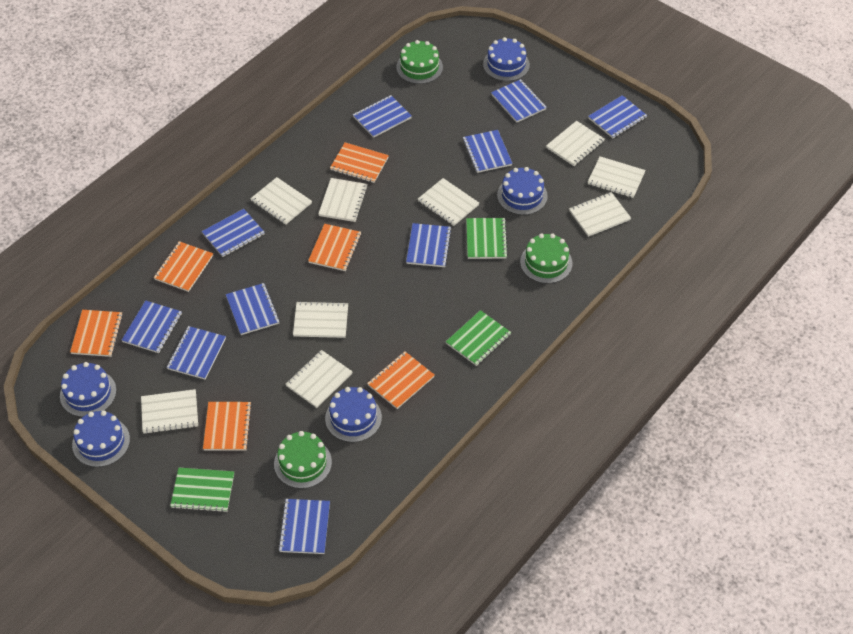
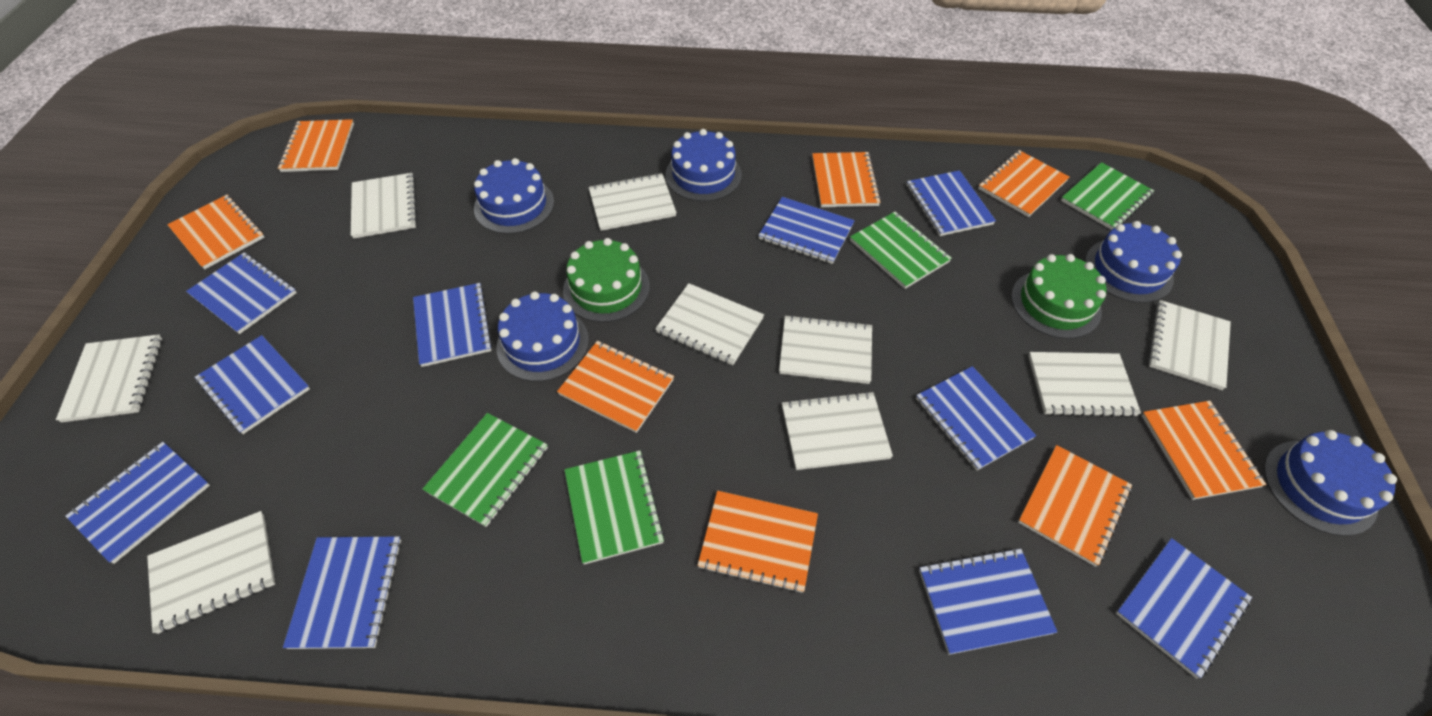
green cake: [274,431,332,489] [396,40,443,84] [520,234,573,283] = 3 -> [563,238,650,322] [1011,254,1107,339] = 2
green notebook: [170,468,234,513] [446,310,511,366] [466,218,508,259] = 3 -> [423,413,548,527] [564,450,665,565] [850,211,952,289] [1061,162,1154,230] = 4
orange notebook: [70,310,123,357] [154,241,213,292] [203,402,252,451] [308,224,361,271] [330,142,389,183] [367,351,435,409] = 6 -> [167,195,265,269] [278,119,354,172] [557,341,674,433] [697,491,818,593] [812,152,881,207] [978,150,1069,217] [1018,445,1132,567] [1141,401,1266,500] = 8

